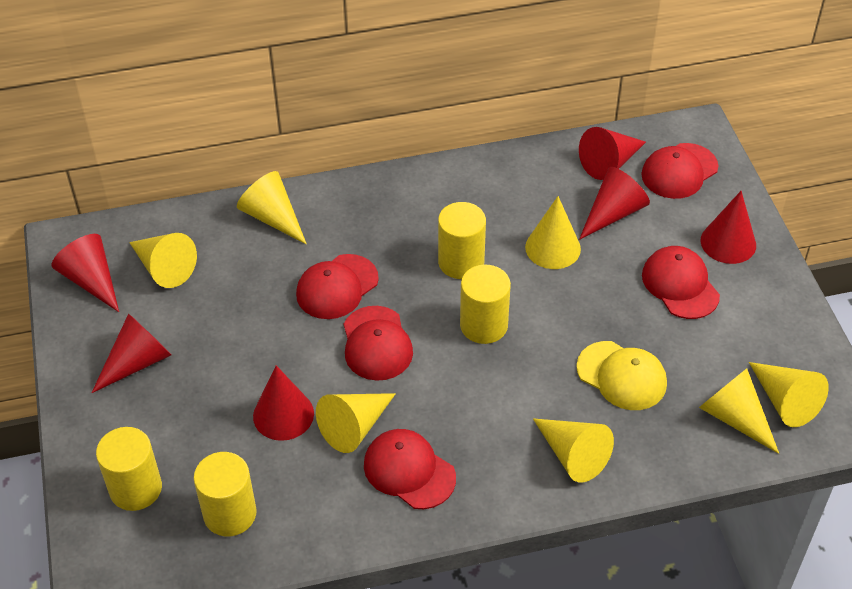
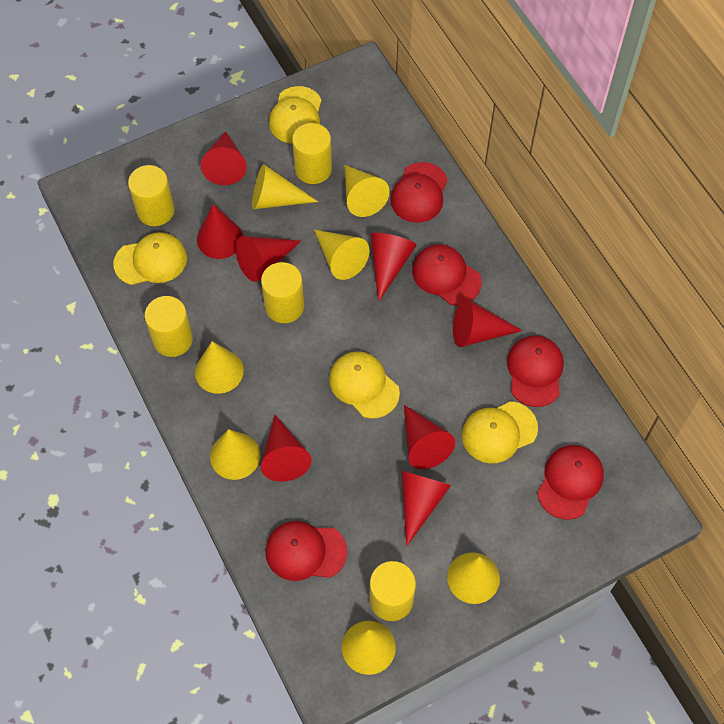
red cone: [51,234,119,312] [92,313,171,393] [253,365,314,441] [579,127,646,180] [579,167,650,240] [701,191,756,264] = 6 -> [197,204,243,259] [201,131,247,185] [236,236,301,282] [261,415,312,482] [371,233,417,302] [402,471,451,546] [404,405,455,469] [453,299,523,347] = 8
yellow cap: [576,341,667,410] = 1 -> [113,232,187,285] [269,86,322,143] [329,351,400,418] [462,401,538,463] = 4
yellow cylinder: [96,427,162,511] [194,452,257,536] [438,202,486,279] [460,264,511,344] = 4 -> [128,165,174,226] [145,296,193,357] [261,262,304,323] [292,123,332,184] [369,561,416,621] = 5

